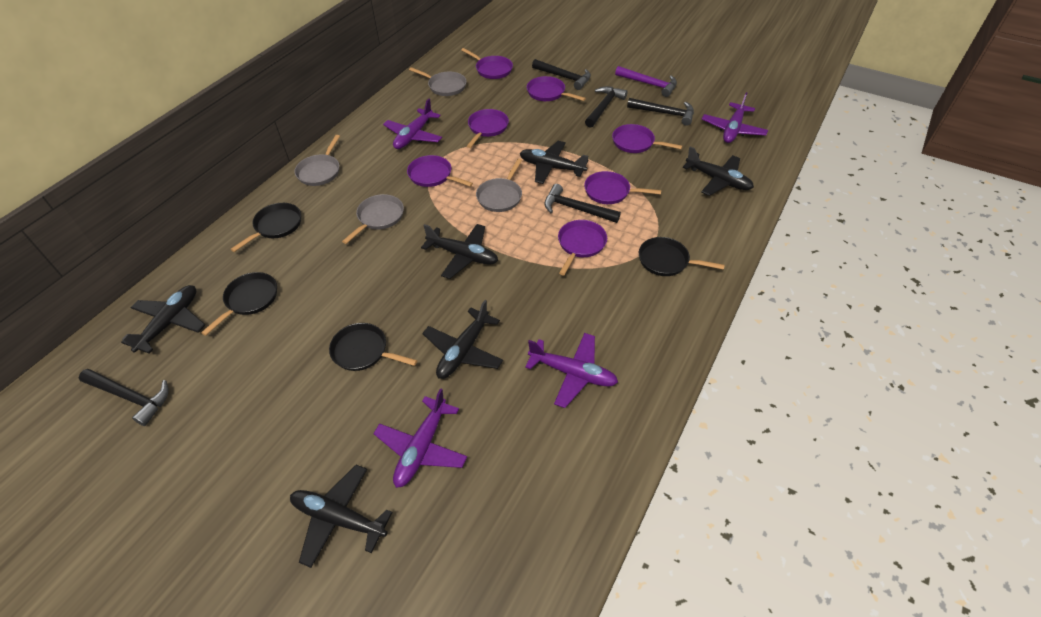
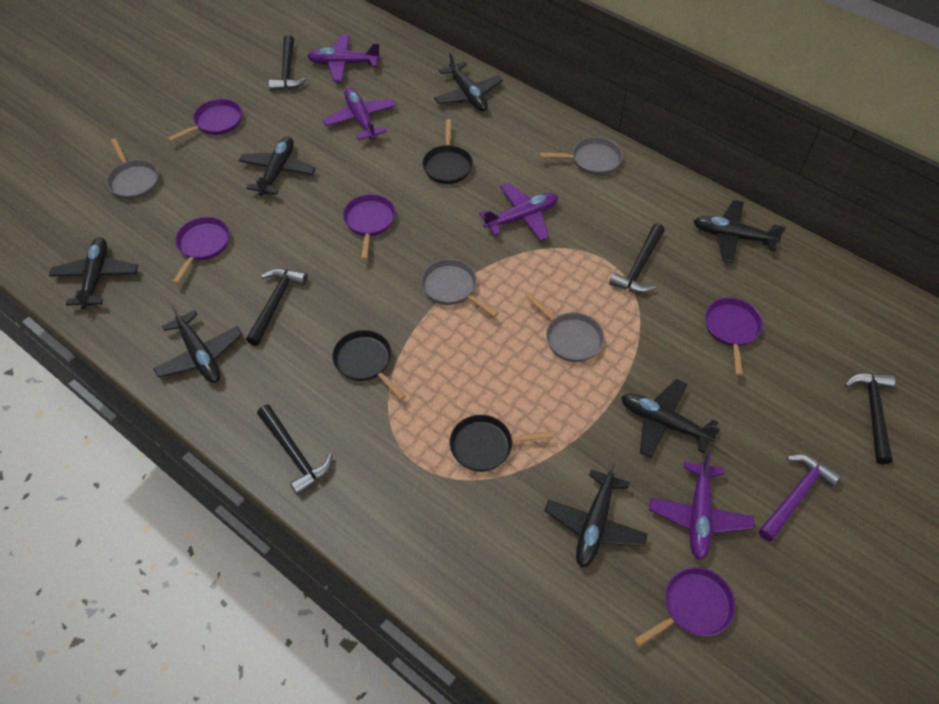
black pan: [201,272,277,336] [231,203,301,252] [329,323,417,371] [639,237,725,276] = 4 -> [333,330,406,400] [423,119,473,184] [450,415,554,472] = 3
black plane: [121,285,205,353] [290,465,393,568] [421,224,498,279] [422,300,503,379] [520,141,589,184] [683,146,754,196] = 6 -> [49,237,138,309] [153,304,243,383] [238,137,316,196] [434,51,503,112] [545,463,648,568] [621,379,721,458] [693,200,786,263] = 7
purple pan: [407,155,473,187] [461,48,513,79] [467,109,509,148] [527,76,586,101] [558,220,607,276] [584,171,661,204] [612,124,682,153] = 7 -> [167,99,242,142] [172,217,230,284] [343,194,396,260] [633,567,736,647] [705,297,763,376] = 5

